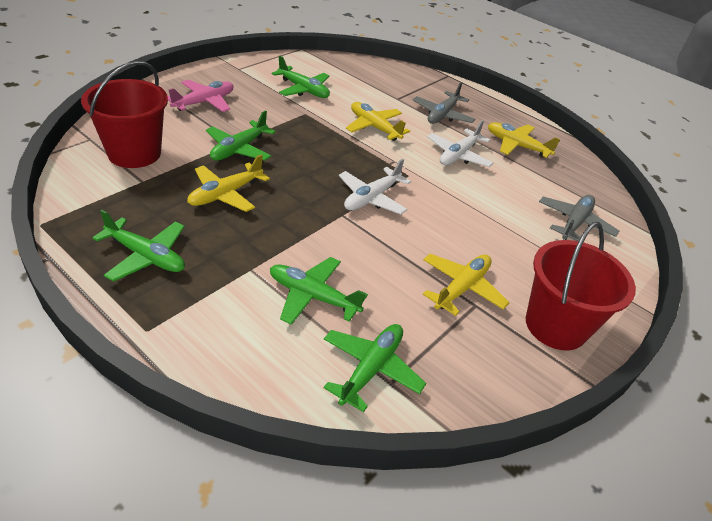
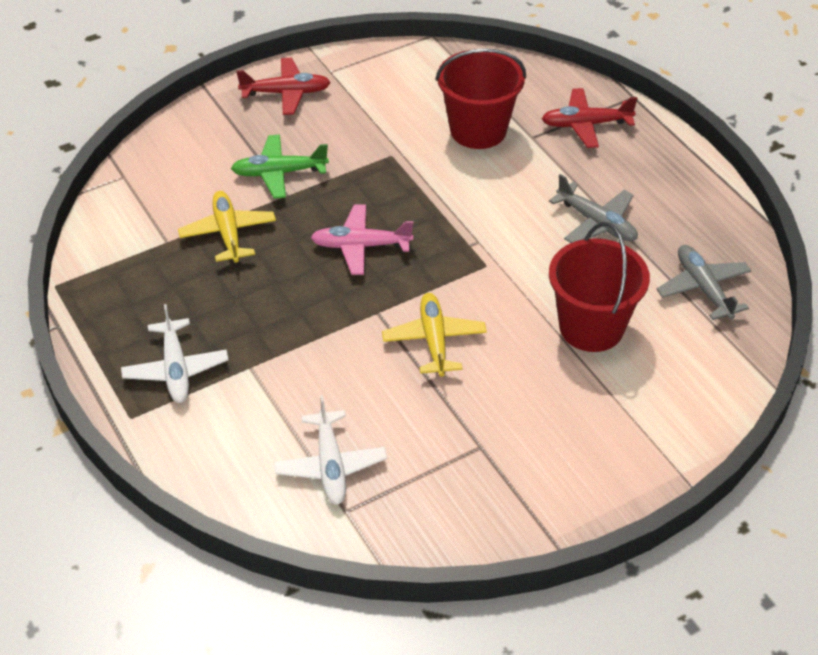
green plane: [93,210,185,282] [206,110,276,161] [270,257,368,325] [272,56,330,98] [323,324,426,412] = 5 -> [231,135,329,199] = 1
red plane: none = 0 -> [236,58,331,115] [542,88,638,148] = 2
yellow plane: [187,154,270,212] [346,102,410,141] [423,254,510,316] [488,122,560,158] = 4 -> [178,191,276,263] [382,293,487,377] = 2

